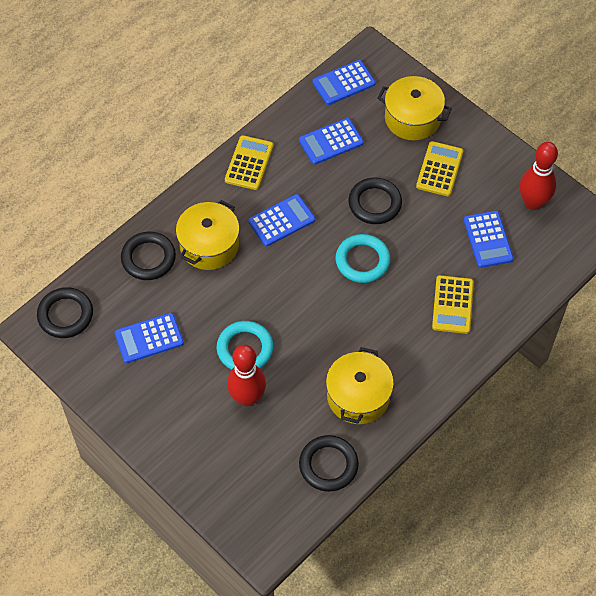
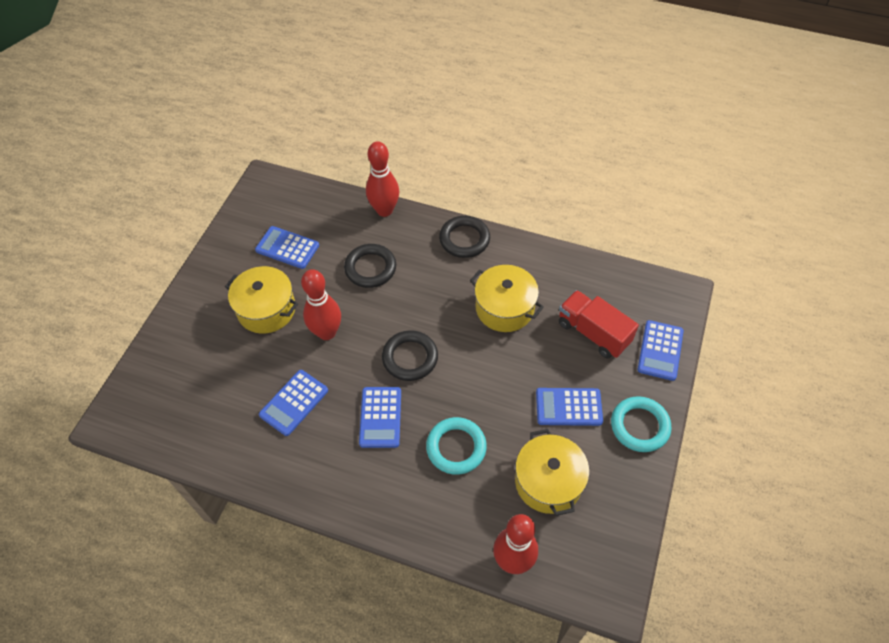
black ring: [37,287,93,338] [121,231,176,280] [299,435,359,492] [349,177,402,224] = 4 -> [344,244,396,288] [382,330,438,381] [439,216,490,258] = 3
red bowling pin: [227,345,266,406] [520,142,558,210] = 2 -> [301,269,341,340] [366,141,399,217] [493,514,538,574] = 3
red truck: none = 0 -> [559,290,639,359] = 1
yellow calculator: [225,135,274,190] [416,141,463,196] [432,275,474,334] = 3 -> none = 0

